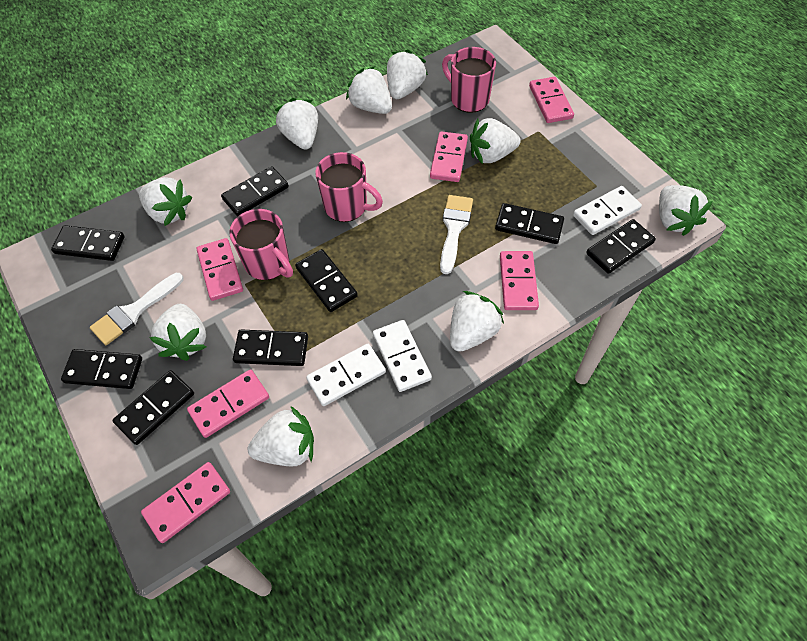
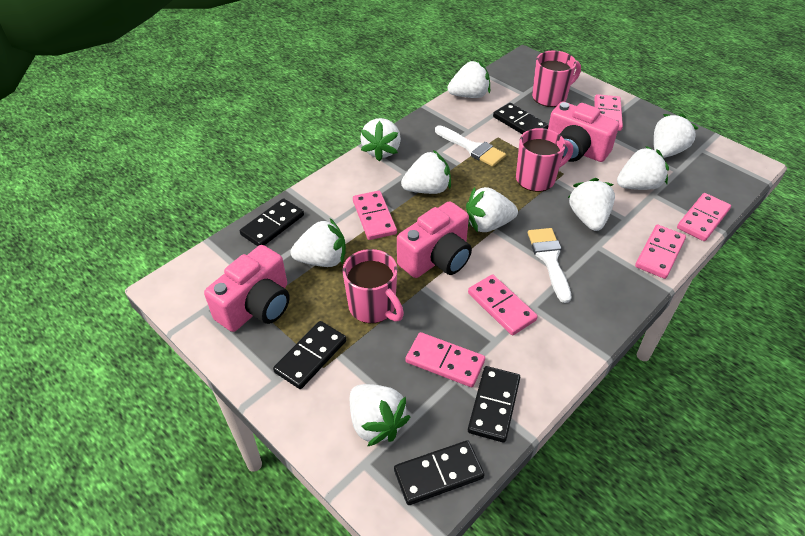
black domino: [51,225,125,261] [61,349,142,389] [113,370,194,445] [221,166,289,216] [233,330,308,366] [295,249,358,312] [495,203,564,244] [586,219,656,274] = 8 -> [240,198,304,246] [273,321,346,389] [394,440,484,505] [468,366,520,443] [493,103,549,134] = 5
pink camera: none = 0 -> [204,245,290,332] [397,201,472,278] [548,102,619,162] = 3
white domino: [306,344,386,406] [373,320,432,392] [573,186,642,235] = 3 -> none = 0

